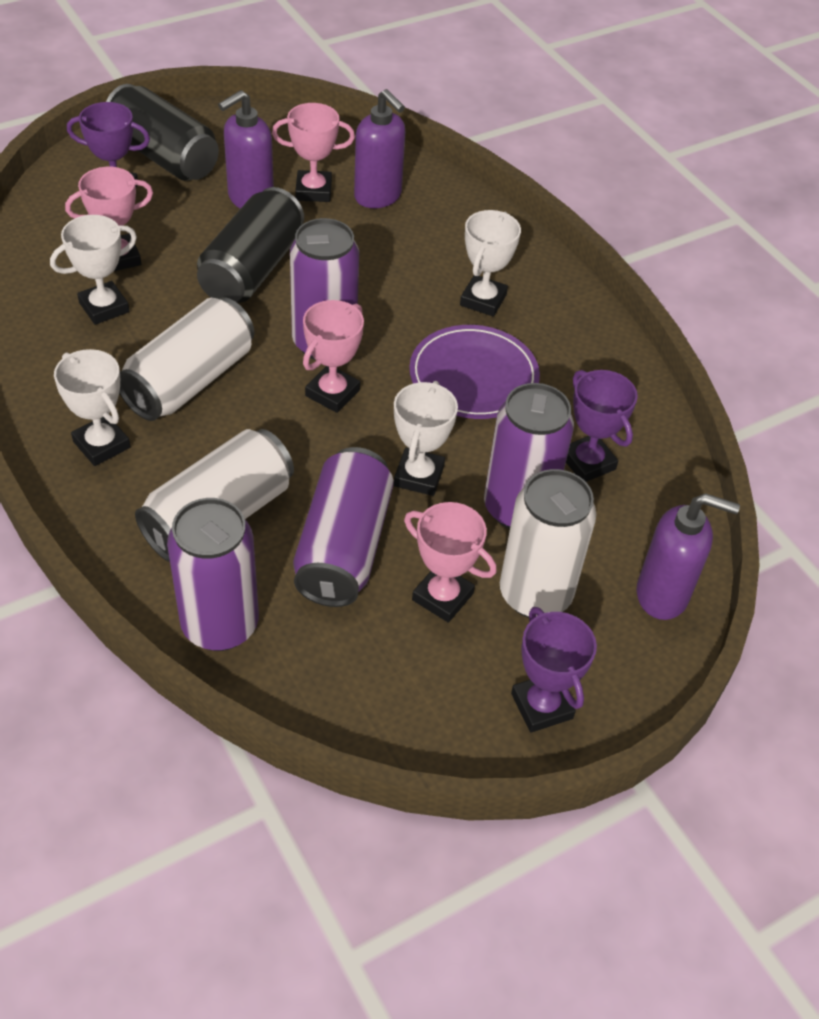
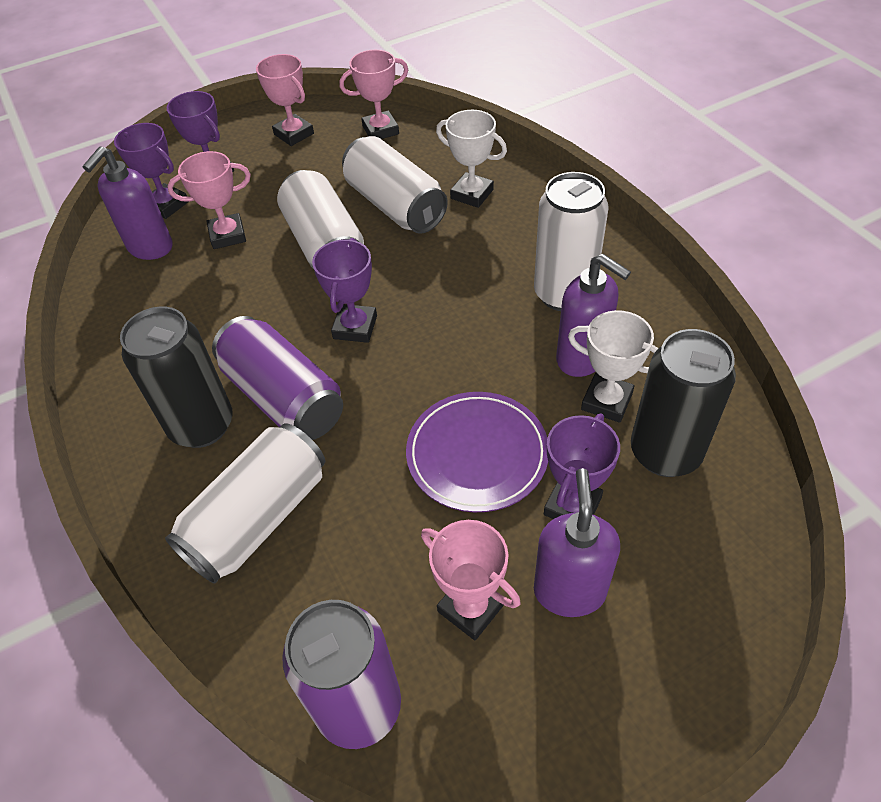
purple can: [167,498,259,651] [290,218,359,360] [293,447,394,607] [484,383,574,529] = 4 -> [212,316,343,440] [282,600,401,749] = 2
purple trophy: [67,102,150,187] [511,607,597,732] [566,370,638,482] = 3 -> [114,123,189,219] [167,91,234,172] [312,238,377,343] [544,414,620,519] = 4
white can: [119,297,254,421] [135,429,294,562] [500,469,596,618] = 3 -> [165,423,325,584] [277,170,364,269] [342,136,448,234] [534,172,608,311] = 4
white trophy: [50,215,137,325] [54,349,130,466] [394,381,458,496] [460,210,521,317] = 4 -> [436,110,507,208] [568,310,659,423] = 2

